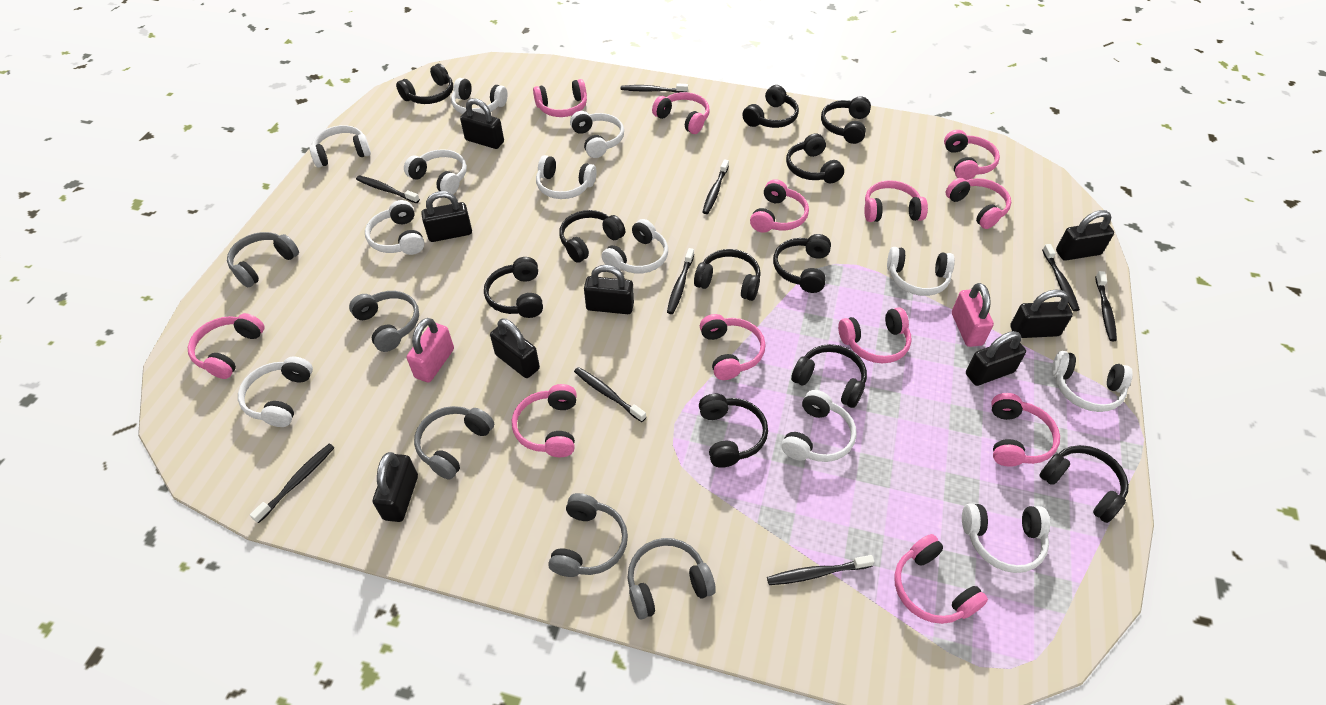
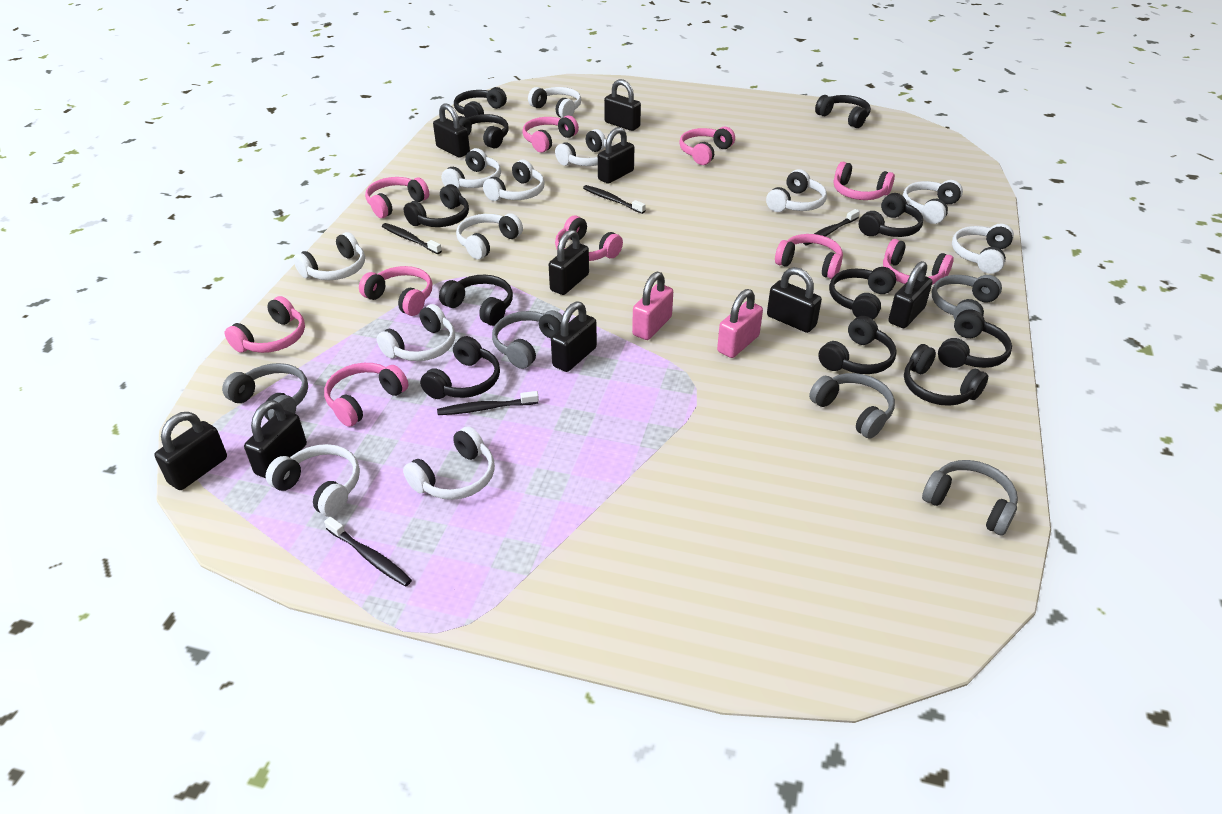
black padlock: [373,452,418,522] [421,191,472,242] [460,98,504,149] [490,318,540,378] [584,265,634,314] [966,331,1026,386] [1010,289,1073,338] [1056,210,1114,261] = 8 -> [154,412,227,490] [244,400,307,478] [433,103,470,158] [549,230,589,295] [551,301,597,372] [598,127,634,184] [604,79,641,131] [767,267,822,333] [888,261,933,328] = 9
black toothbrush: [250,444,335,523] [356,175,420,204] [574,367,646,422] [621,84,688,93] [667,248,694,314] [703,159,729,214] [767,555,874,585] [1042,244,1080,311] [1095,271,1117,341] = 9 -> [324,517,412,587] [382,223,442,254] [437,391,539,415] [583,185,646,214] [803,209,860,245] = 5
pink headphones: [188,313,265,379] [512,384,577,457] [533,79,587,117] [652,92,710,134] [700,314,765,380] [750,179,809,233] [838,307,912,363] [864,180,928,222] [894,534,988,624] [944,130,1000,180] [946,178,1011,229] [991,393,1060,467] = 12 -> [225,296,305,353] [324,363,408,427] [359,266,432,316] [365,177,429,218] [522,115,579,153] [555,216,623,261] [679,126,735,165] [775,234,843,279] [834,162,895,200] [883,239,954,285] = 10

